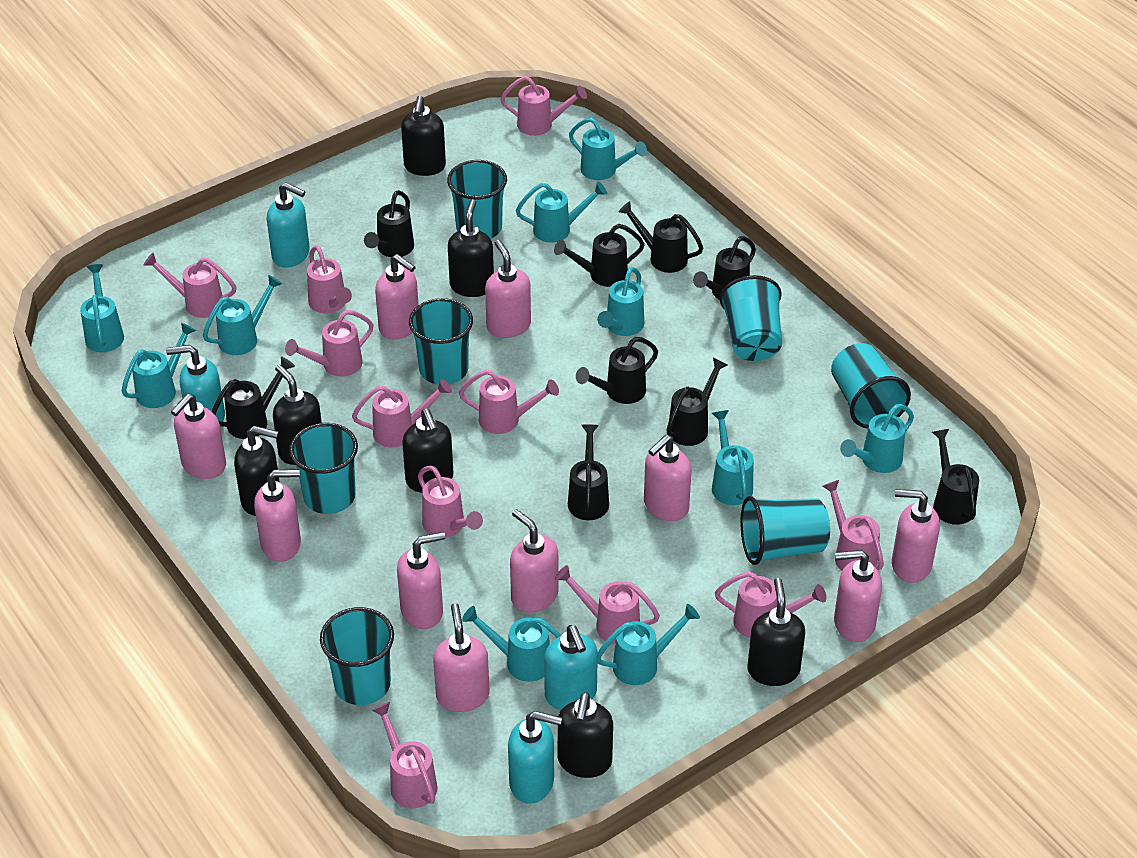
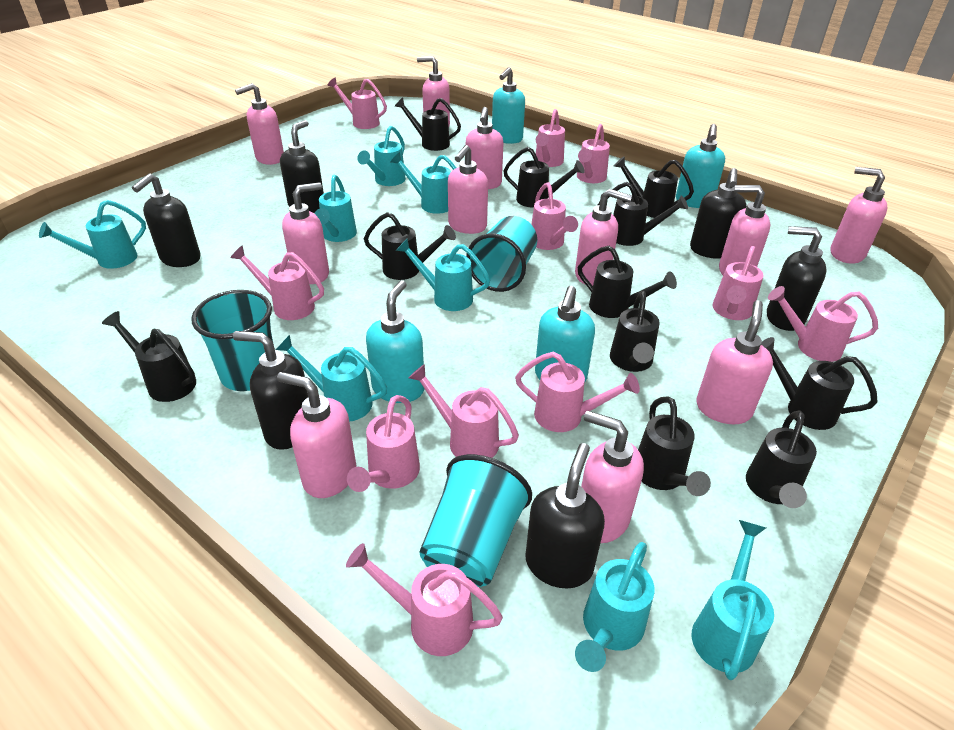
black soap dispenser: [234,426,280,516] [273,364,322,465] [401,96,446,176] [402,409,453,493] [448,199,494,297] [557,692,613,778] [747,578,805,686] = 7 -> [132,173,201,267] [233,331,308,450] [280,120,324,213] [525,443,605,588] [690,168,747,259] [767,226,827,331] = 6
black watering can: [212,357,295,439] [364,190,414,257] [554,224,645,287] [568,424,609,520] [576,337,658,404] [619,201,703,273] [666,358,727,446] [693,236,756,300] [932,429,979,525] = 9 -> [102,311,196,402] [364,212,456,280] [395,97,461,151] [503,147,585,208] [578,246,677,318] [598,182,688,246] [610,291,660,372] [614,156,694,218] [638,396,711,496] [746,410,817,508] [761,337,877,430] = 11
pink soap dispenser: [171,394,226,479] [254,469,301,562] [375,254,418,340] [397,532,445,629] [433,603,490,712] [485,240,531,338] [510,509,559,613] [644,435,692,521] [834,550,882,642] [892,489,940,583] = 10 -> [235,83,284,165] [277,372,356,498] [282,182,329,284] [417,56,450,126] [448,145,488,234] [466,107,503,189] [575,189,632,286] [581,410,644,543] [697,300,773,424] [719,185,770,275] [831,167,888,264] = 11
turquoise cup: [289,423,358,514] [320,607,394,705] [409,298,473,385] [447,160,507,239] [720,275,782,361] [740,496,830,565] [831,343,911,429] = 7 -> [191,290,273,391] [419,454,532,587] [466,216,537,292] = 3
turquoise watering can: [80,264,124,352] [122,323,196,408] [203,275,282,355] [462,606,561,682] [516,182,607,243] [569,118,647,180] [597,267,644,336] [597,604,700,685] [712,410,754,505] [840,404,914,473] = 10 -> [39,200,146,269] [276,335,387,422] [314,175,357,242] [357,126,406,186] [390,152,456,214] [396,238,490,311] [575,542,654,672] [692,520,774,680] = 8

